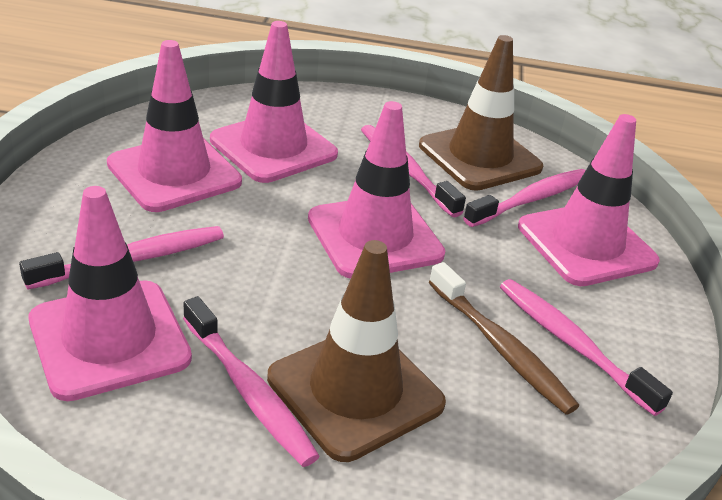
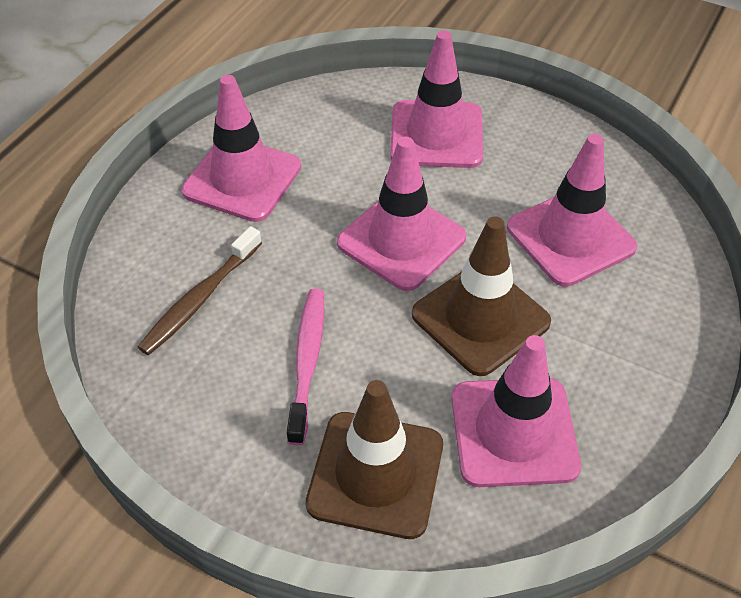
pink toothbrush: [19,226,224,290] [183,296,320,467] [361,125,466,217] [463,169,586,227] [500,279,673,416] = 5 -> [287,289,324,446] = 1

